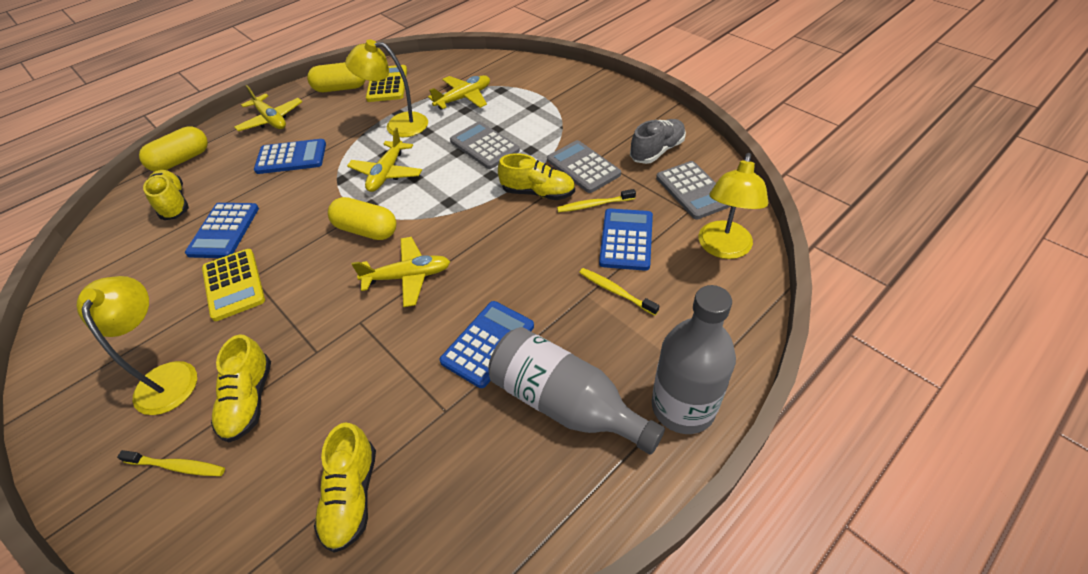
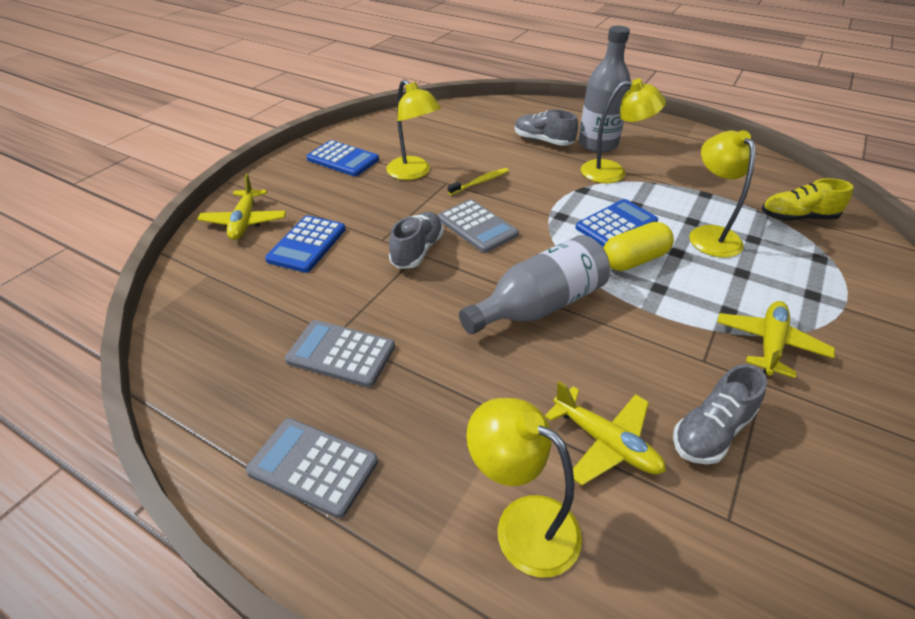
blue calculator: [185,203,259,258] [254,139,326,174] [439,301,534,388] [599,209,653,271] = 4 -> [265,215,346,273] [307,140,379,176] [576,199,658,247] = 3
grey shoe: [630,119,686,164] = 1 -> [389,212,444,269] [515,109,578,146] [673,364,767,465] = 3
yellow calculator: [202,249,265,321] [366,65,407,102] = 2 -> none = 0
yellow capsule: [139,126,208,171] [307,62,365,92] [328,197,397,240] = 3 -> [603,222,674,271] = 1
yellow lamp: [77,276,197,415] [345,39,428,137] [699,153,768,259] = 3 -> [386,79,441,180] [466,398,582,577] [581,79,666,183] [689,130,756,258] = 4
yellow plane: [234,85,302,131] [347,128,422,192] [351,237,450,307] [428,75,490,110] = 4 -> [197,174,286,240] [545,381,666,485] [717,301,835,378] = 3
yellow shoe: [143,170,189,220] [211,334,271,442] [314,422,376,553] [498,153,575,200] = 4 -> [762,178,854,221] = 1
yellow toothbrush: [117,450,225,476] [557,189,636,212] [579,268,659,316] = 3 -> [448,168,509,195] = 1

